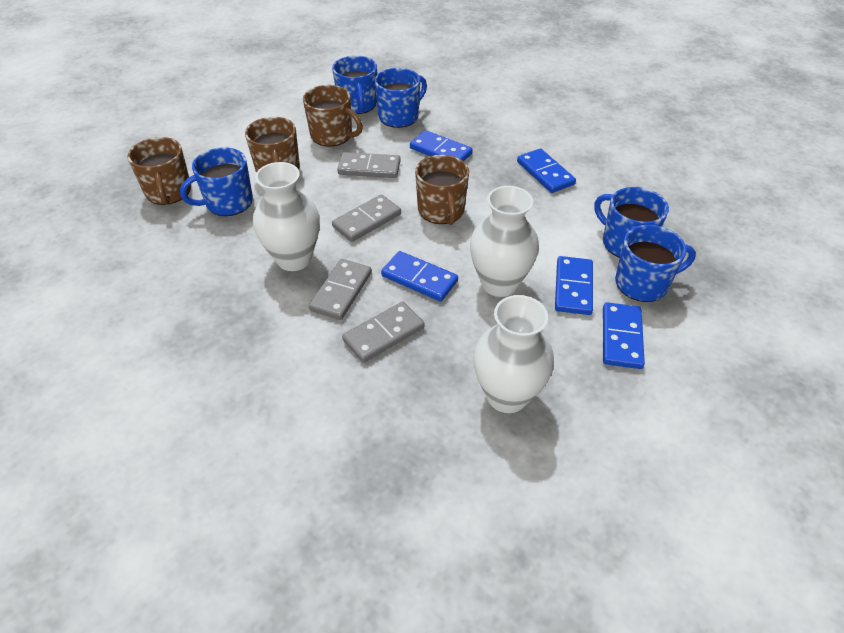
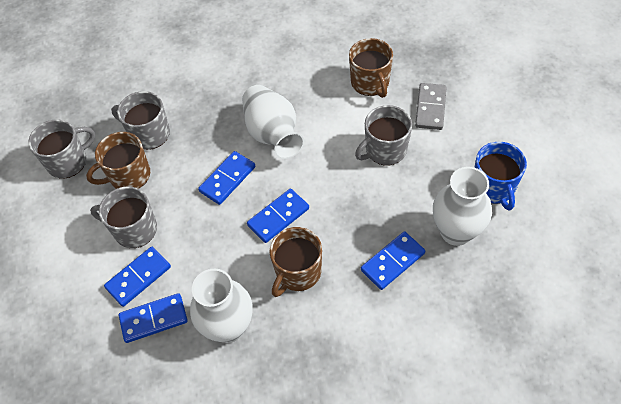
blue mug: [180,147,253,216] [332,56,377,114] [374,68,427,128] [594,187,669,258] [615,225,696,302] = 5 -> [474,142,527,211] = 1
brown mug: [127,137,191,205] [245,117,300,173] [303,85,363,147] [415,155,469,225] = 4 -> [86,132,150,189] [270,227,322,297] [349,38,393,98] = 3
grey domino: [309,259,372,320] [332,195,401,242] [337,152,401,178] [342,302,425,363] = 4 -> [415,83,447,130] = 1
grey mug: none = 0 -> [28,119,95,179] [90,186,157,248] [111,91,170,150] [355,105,412,166] = 4

